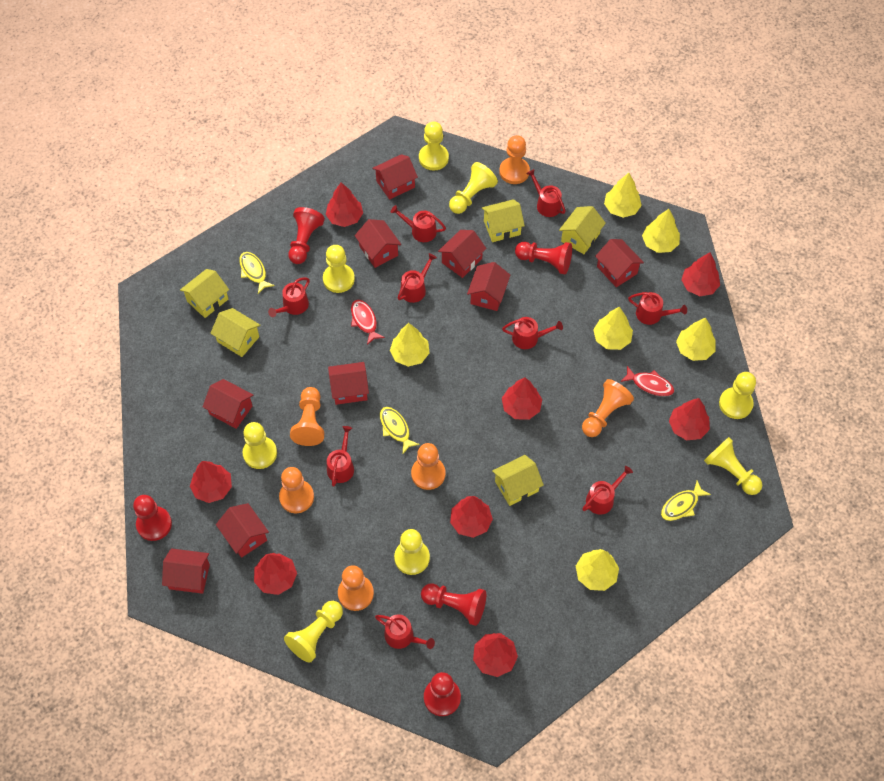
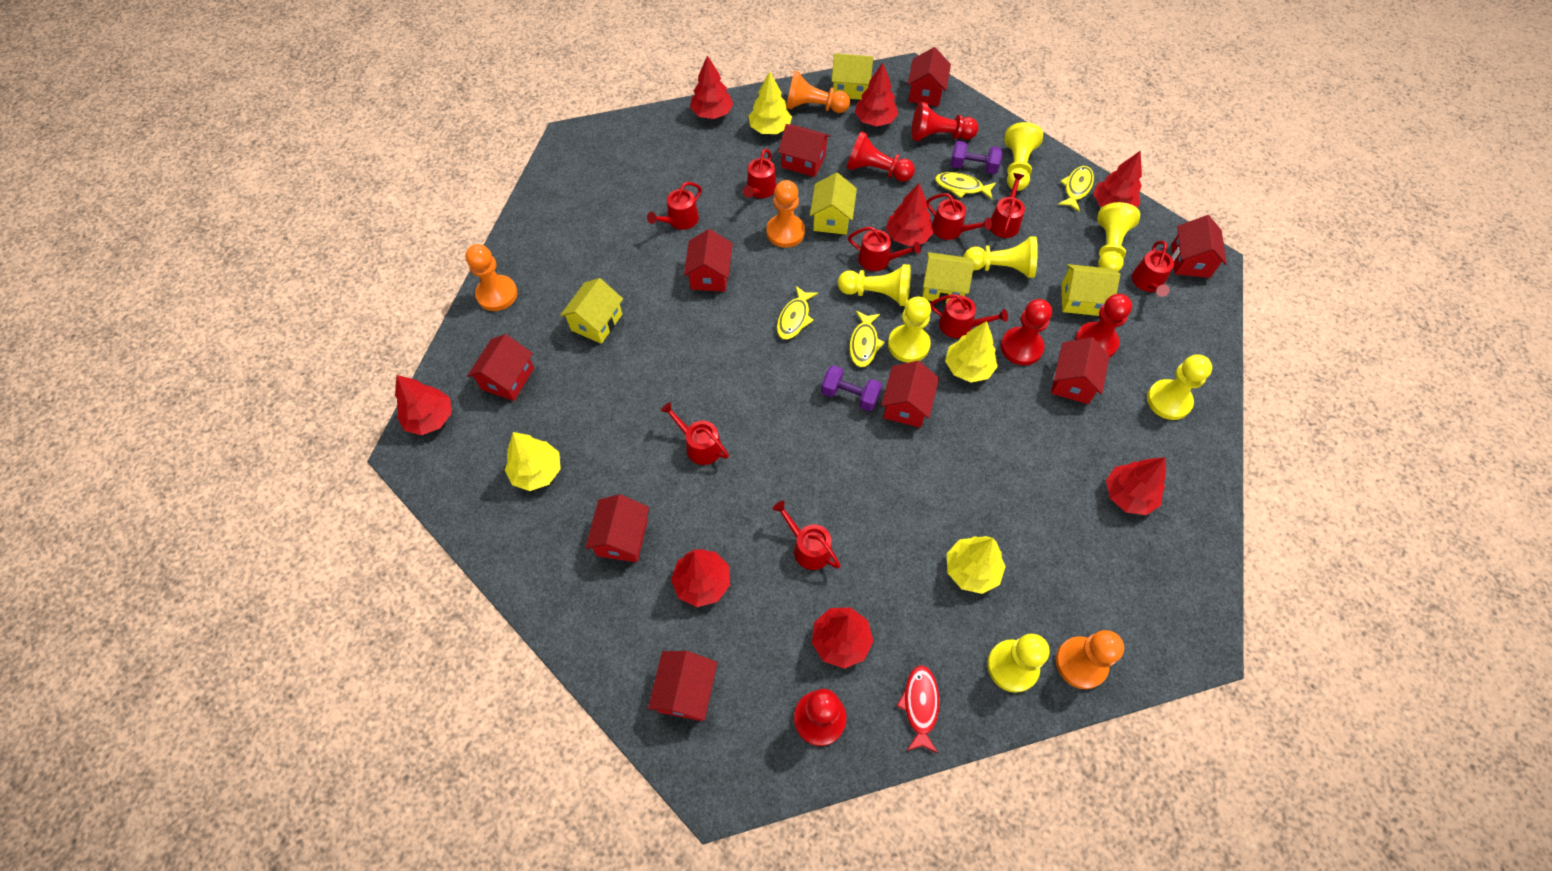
orange pawn: [279,467,314,513] [290,387,325,446] [338,565,374,611] [411,443,445,490] [499,135,530,184] [582,379,634,437] = 6 -> [465,244,518,311] [766,180,805,248] [786,71,850,113] [1056,630,1124,689] = 4
purple dumbbell: none = 0 -> [821,365,882,411] [951,141,1003,174] = 2
red fish: [351,300,385,345] [620,366,674,396] = 2 -> [897,665,940,753] = 1
yellow fish: [239,252,275,294] [380,407,420,454] [661,480,711,521] = 3 -> [777,286,818,340] [849,311,885,367] [935,172,996,199] [1058,166,1094,212] = 4
yellow pawn: [243,422,277,469] [284,601,343,663] [323,245,355,293] [394,529,430,575] [419,122,449,170] [449,162,498,214] [704,437,763,495] [719,372,756,419] = 8 -> [838,264,911,306] [888,297,931,363] [964,236,1038,278] [987,634,1050,693] [1004,122,1043,191] [1097,202,1140,272] [1147,355,1212,420] = 7
yellow tree: [390,323,429,367] [576,549,619,591] [593,307,633,350] [604,173,642,218] [642,209,680,253] [676,318,716,361] = 6 -> [505,432,561,491] [749,71,792,134] [945,321,998,382] [947,536,1006,594] = 4

